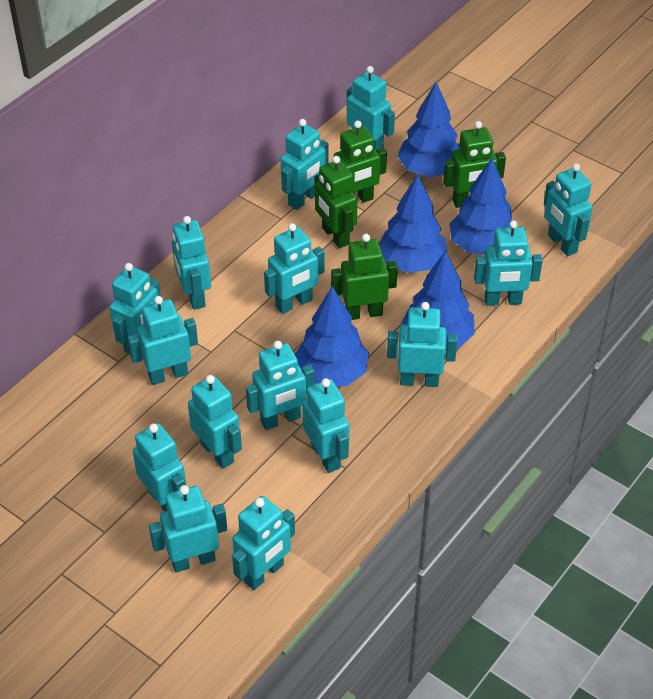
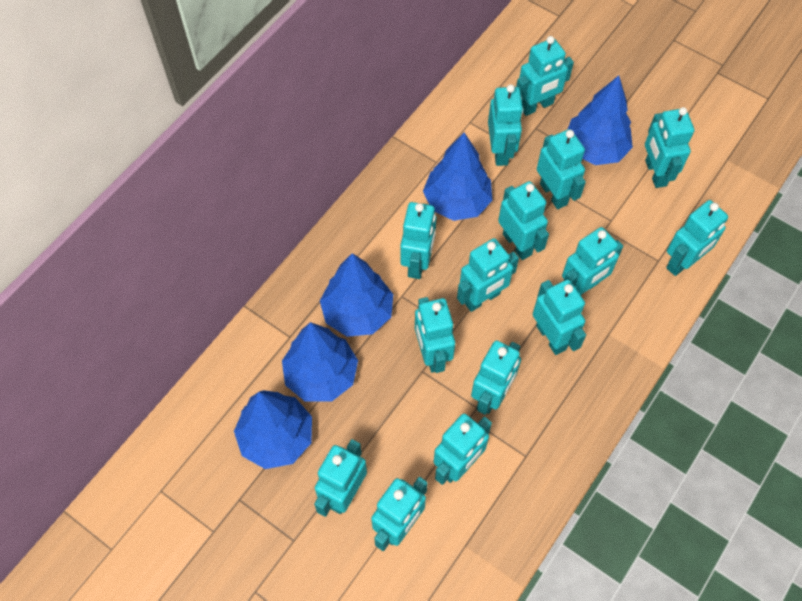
green robot: [315,156,358,248] [331,234,398,320] [334,120,387,203] [443,121,506,208] = 4 -> none = 0

